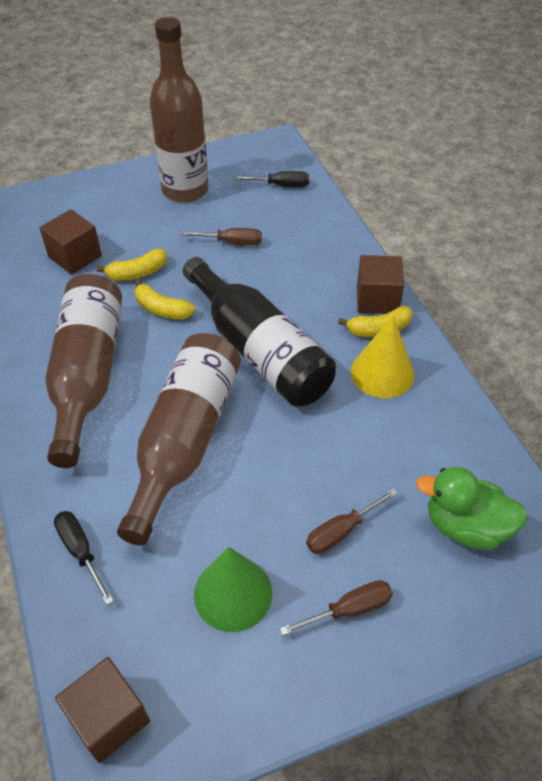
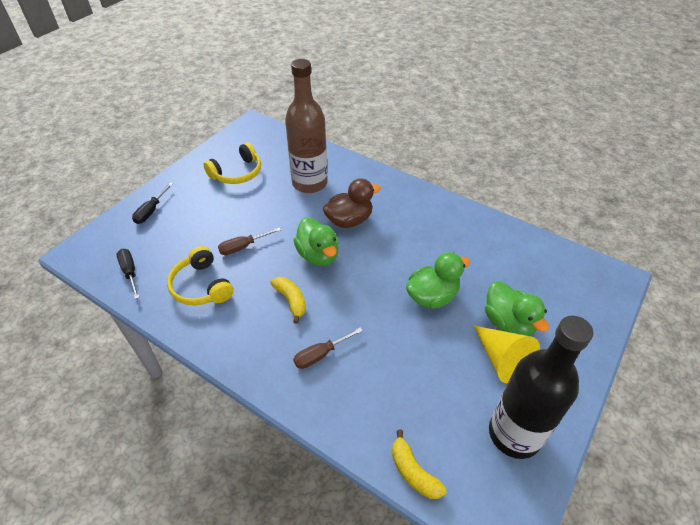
brown bottle: [45,274,122,468] [117,333,241,546] [150,17,209,203] = 3 -> [285,59,328,193] = 1
brown cube: [39,209,102,275] [55,657,150,763] [357,255,404,314] = 3 -> none = 0
brown duck: none = 0 -> [323,178,381,228] = 1
brown screwdriver: [180,228,262,246] [280,580,393,636] [306,488,398,554] = 3 -> [218,228,281,255] [293,327,363,369] = 2
green cone: [194,547,272,632] = 1 -> none = 0
green duck: [416,467,528,550] = 1 -> [294,217,339,266] [406,252,471,308] [485,281,549,336] = 3
yellow banana: [97,249,167,281] [135,279,195,319] [338,306,413,337] = 3 -> [270,277,306,324] [392,429,447,499] = 2
yellow headphones: none = 0 -> [167,246,234,305] [204,142,261,184] = 2

